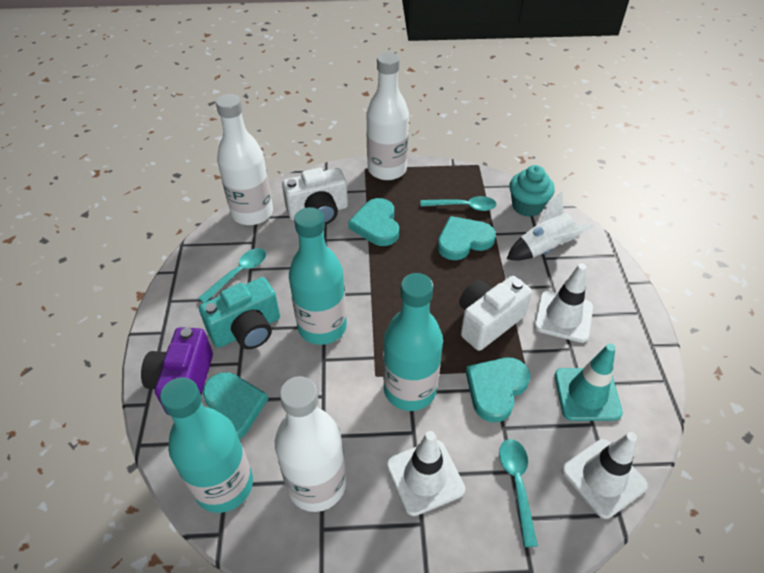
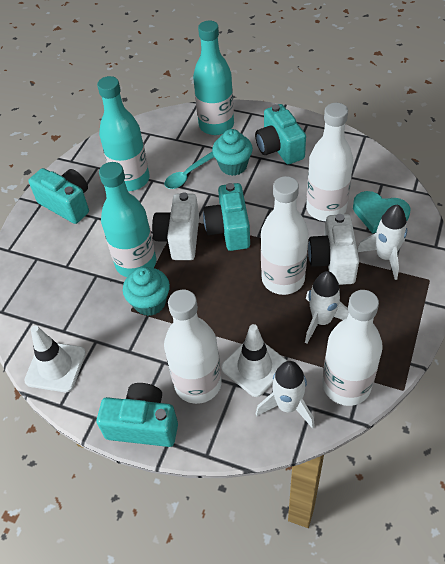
purple camera: [141,327,213,414] = 1 -> none = 0
turquoise camera: [199,277,280,349] = 1 -> [28,168,89,224] [97,383,178,447] [203,183,250,251] [255,104,306,164] = 4
turquoise cupcake: [510,165,555,217] = 1 -> [123,267,170,316] [212,129,253,176] = 2
turquoise heart: [202,372,268,439] [348,198,399,246] [438,216,496,260] [466,358,530,422] = 4 -> [353,191,411,234] = 1
turquoise spoon: [198,248,266,303] [420,196,497,211] [499,439,538,547] = 3 -> [164,152,214,189] = 1
turquoise traffic cone: [555,343,623,421] = 1 -> none = 0
white bottle: [216,94,273,225] [275,376,346,512] [366,52,409,180] = 3 -> [164,289,222,404] [261,176,309,295] [306,103,353,221] [322,290,383,406] = 4
white rocket: [507,192,593,261] = 1 -> [256,361,315,429] [305,271,349,343] [357,204,407,280] = 3
white traffic cone: [386,431,465,516] [534,263,593,343] [562,432,648,519] = 3 -> [24,325,86,392] [221,324,287,397] = 2

